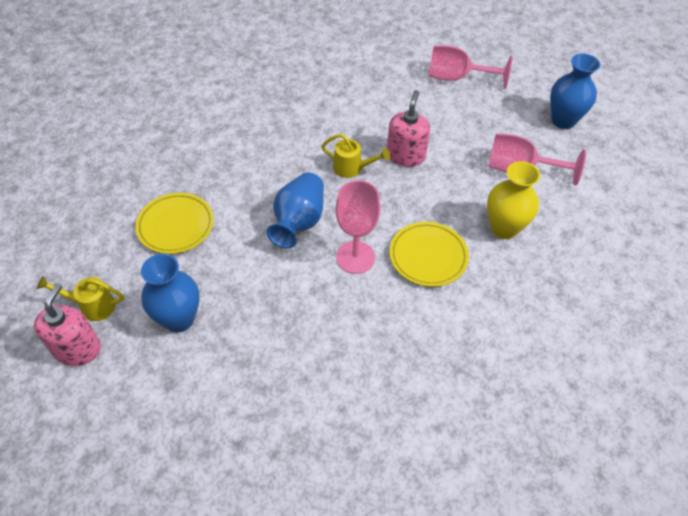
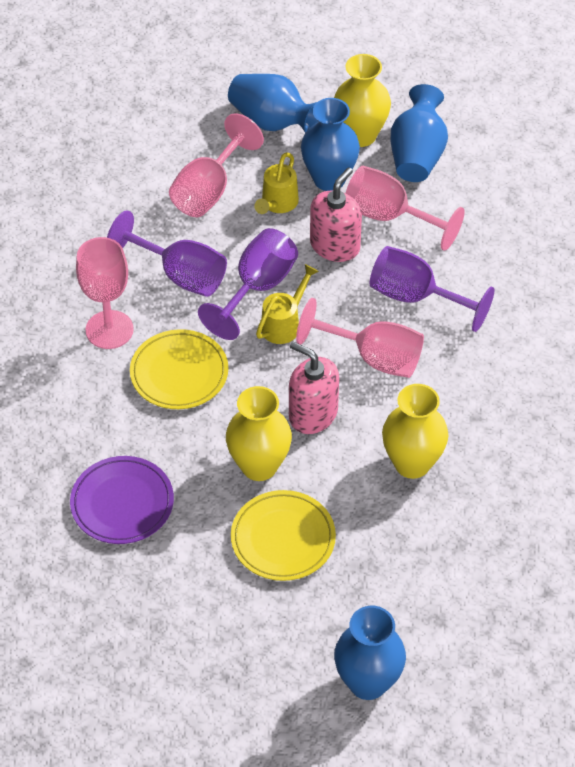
blue vase: [141,254,200,332] [267,172,324,249] [550,54,600,129] = 3 -> [228,74,319,132] [301,98,360,191] [334,606,406,700] [391,84,448,182] = 4
pink goblet: [336,180,380,274] [429,45,513,89] [489,133,586,186] = 3 -> [76,237,134,349] [169,113,264,217] [296,298,424,378] [346,166,465,251] = 4
purple goblet: none = 0 -> [107,210,227,297] [198,228,298,340] [370,246,494,332] = 3
purple plate: none = 0 -> [70,456,174,544] = 1
yellow vase: [487,161,540,239] = 1 -> [226,386,292,481] [334,54,391,147] [382,384,448,479] = 3

